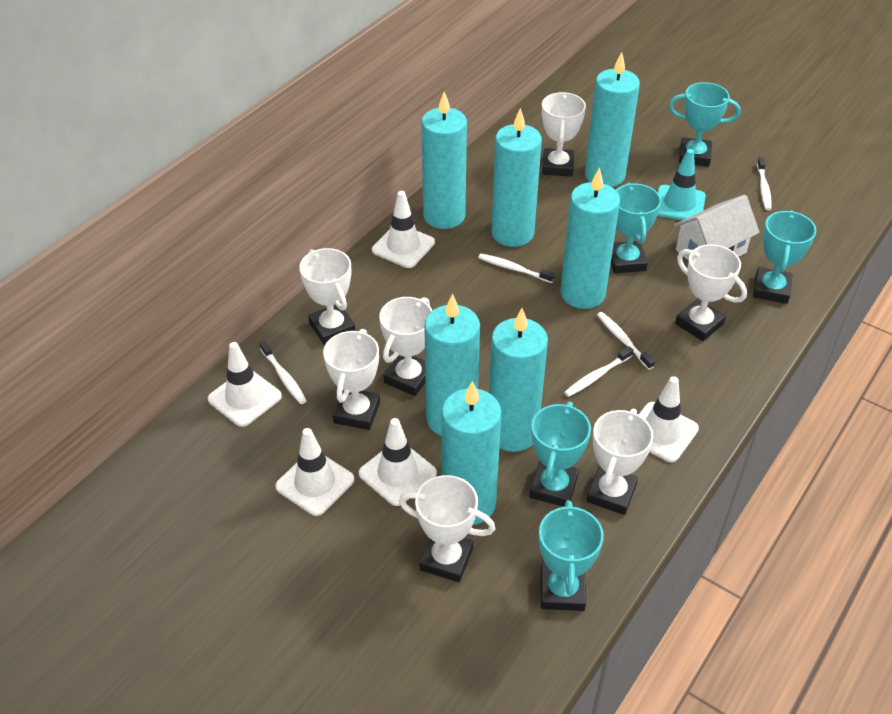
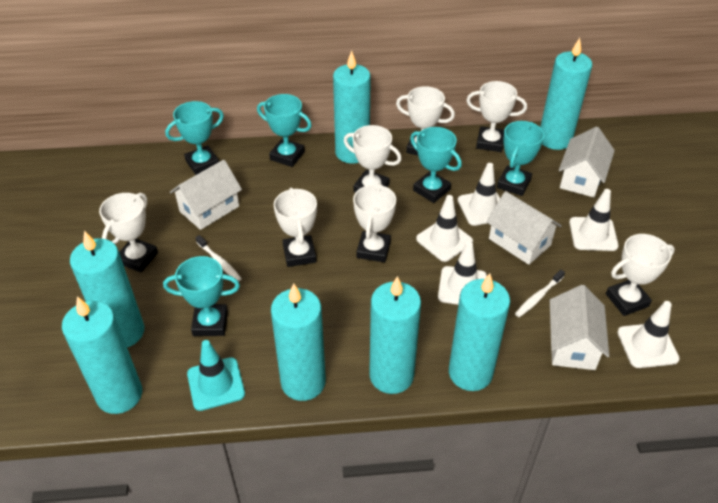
white house: [674,195,760,261] = 1 -> [170,160,242,230] [486,191,562,265] [550,285,609,370] [559,126,615,197] = 4
white toothbrush: [259,340,307,404] [478,253,555,283] [564,346,633,397] [597,312,655,370] [757,157,772,210] = 5 -> [195,235,242,282] [515,270,565,317] = 2

